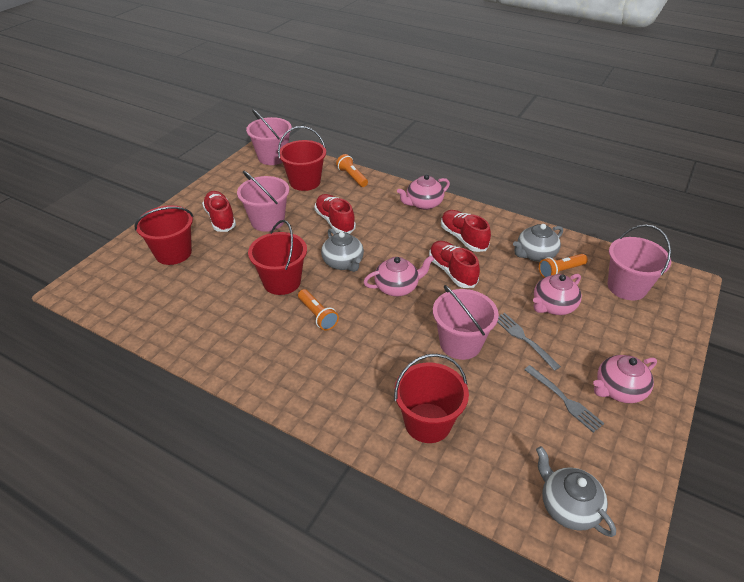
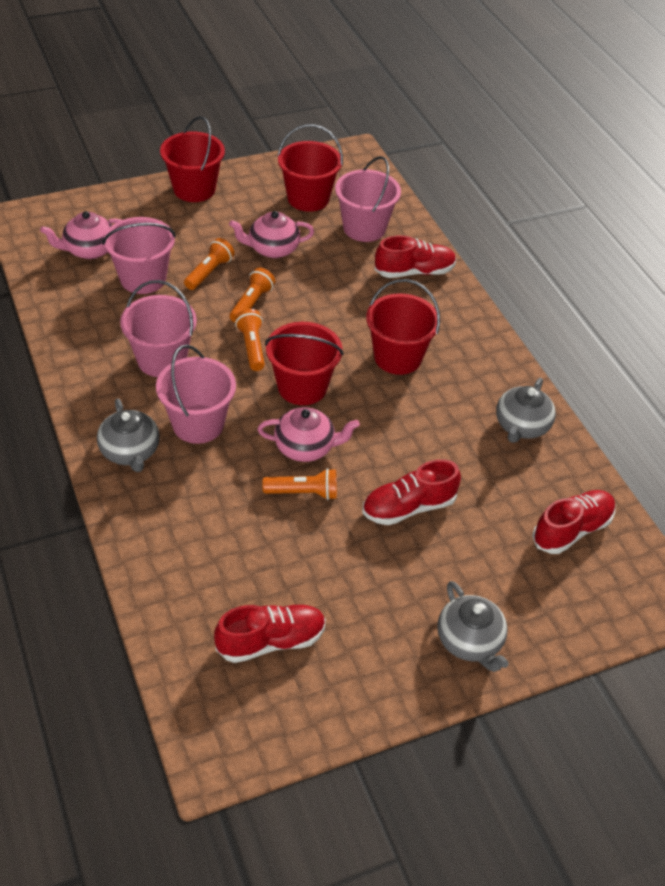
grey fork: [497,313,561,371] [524,365,604,433] = 2 -> none = 0
orange flashlight: [298,289,339,331] [336,154,368,187] [539,254,588,278] = 3 -> [184,238,235,290] [230,268,275,322] [235,309,265,371] [263,468,337,500] = 4
pink teapot: [364,255,434,296] [397,174,450,210] [533,274,582,315] [593,355,657,403] = 4 -> [40,211,122,259] [229,211,314,258] [257,407,360,462] = 3

